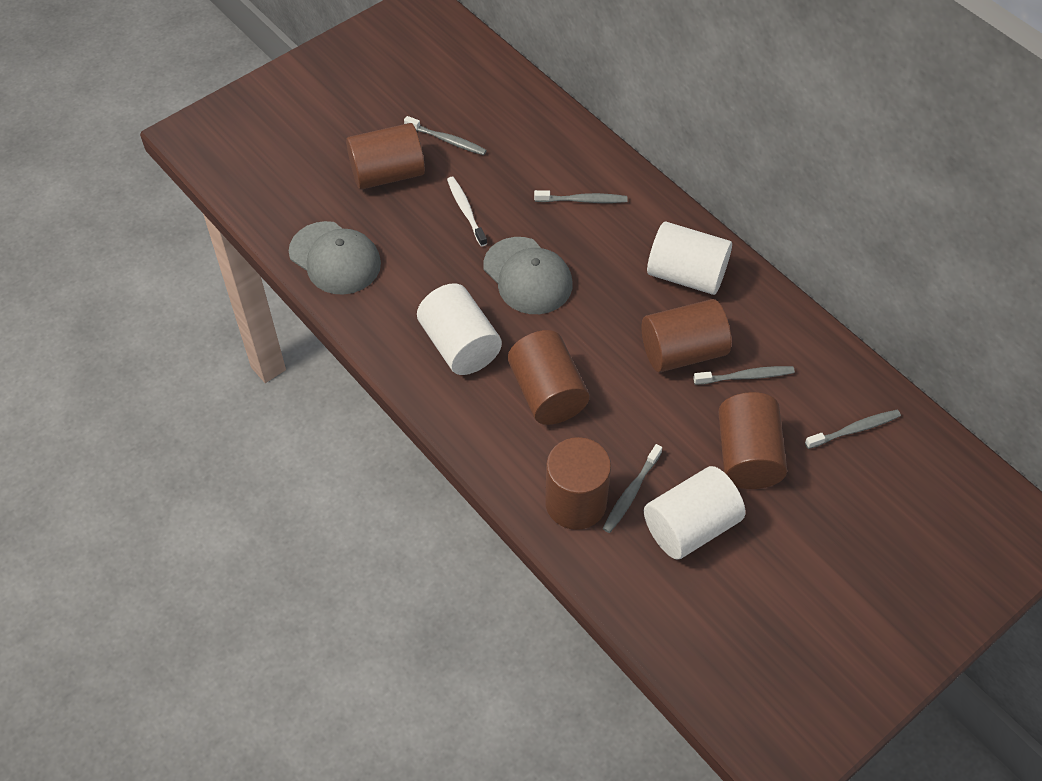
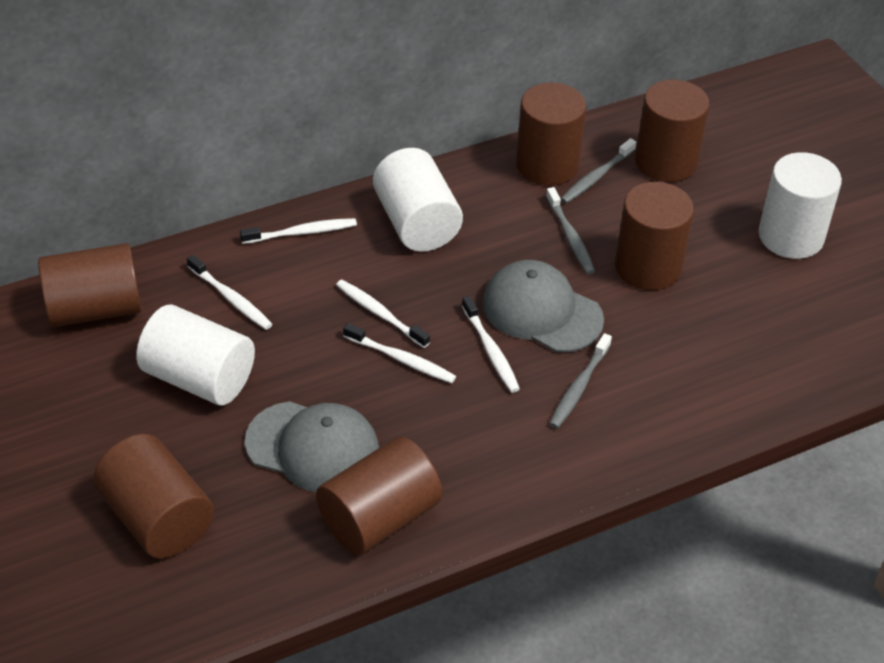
brown cylinder: [346,123,425,190] [508,330,589,425] [545,437,611,530] [642,299,731,372] [718,392,787,489] = 5 -> [38,243,142,327] [93,434,214,558] [316,437,442,555] [516,83,586,185] [615,182,694,290] [635,80,709,182] = 6
grey toothbrush: [404,116,487,155] [534,190,627,203] [603,444,662,533] [693,366,795,385] [805,409,901,449] = 5 -> [546,187,595,274] [549,333,612,428] [561,138,636,204] = 3
white toothbrush: [447,177,487,247] = 1 -> [187,255,273,330] [240,218,357,244] [336,280,430,348] [343,323,456,383] [462,296,520,393] = 5

